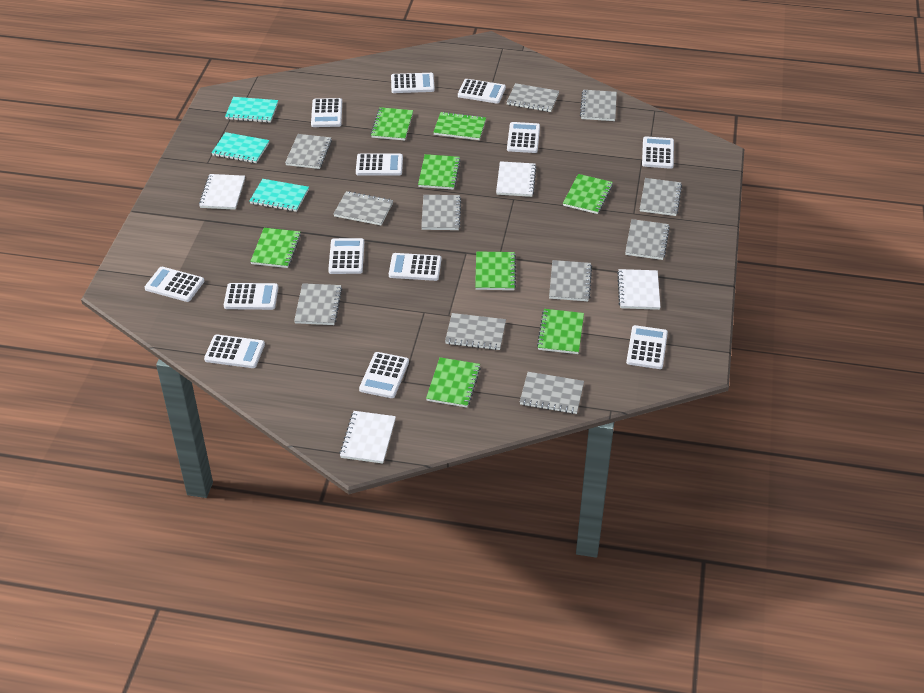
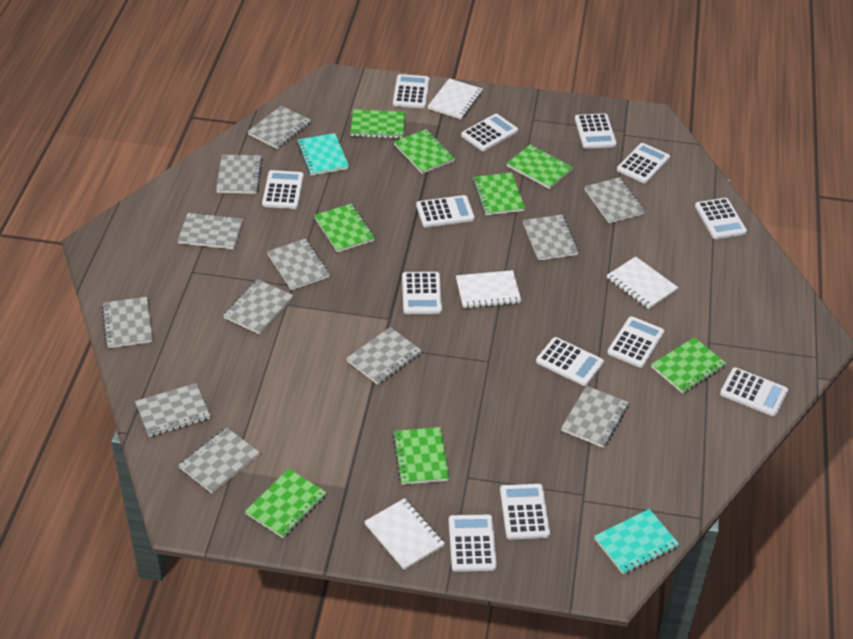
grey notebook: [285,134,332,169] [294,283,342,325] [333,191,393,225] [421,195,461,230] [445,313,506,350] [507,83,559,112] [520,372,584,414] [549,260,592,301] [580,90,617,121] [625,219,670,260] [640,178,682,216] = 11 -> [101,297,153,348] [135,383,211,437] [178,212,243,249] [178,427,260,493] [216,155,263,194] [223,279,293,334] [248,105,311,149] [267,239,330,290] [346,327,422,385] [523,215,579,261] [561,386,629,448] [584,177,645,223] = 12
turquoise notebook: [211,132,270,163] [225,97,278,123] [249,179,309,212] = 3 -> [297,133,349,175] [594,509,679,575] = 2

